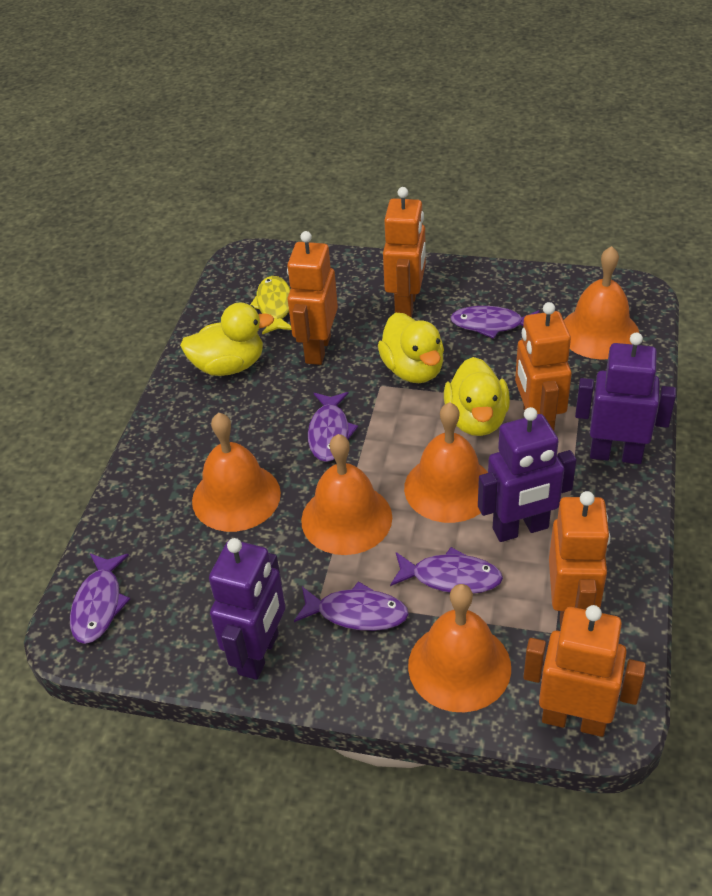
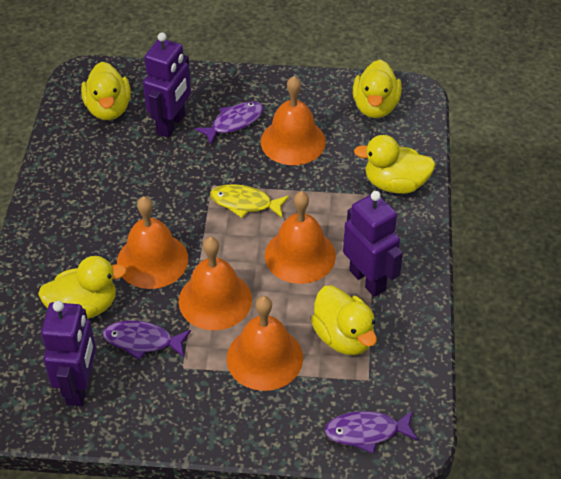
orange robot: [287,231,338,365] [383,187,426,318] [515,302,572,431] [523,605,646,737] [549,491,610,629] = 5 -> none = 0
purple fish: [70,553,130,644] [294,581,409,631] [308,392,358,462] [390,547,503,594] [450,306,540,339] = 5 -> [103,320,191,360] [195,101,264,145] [325,410,418,454] = 3
yellow duck: [180,302,274,376] [378,313,444,383] [444,357,510,436] = 3 -> [38,256,127,319] [81,62,131,120] [311,285,377,355] [353,59,402,118] [354,135,436,194] = 5

